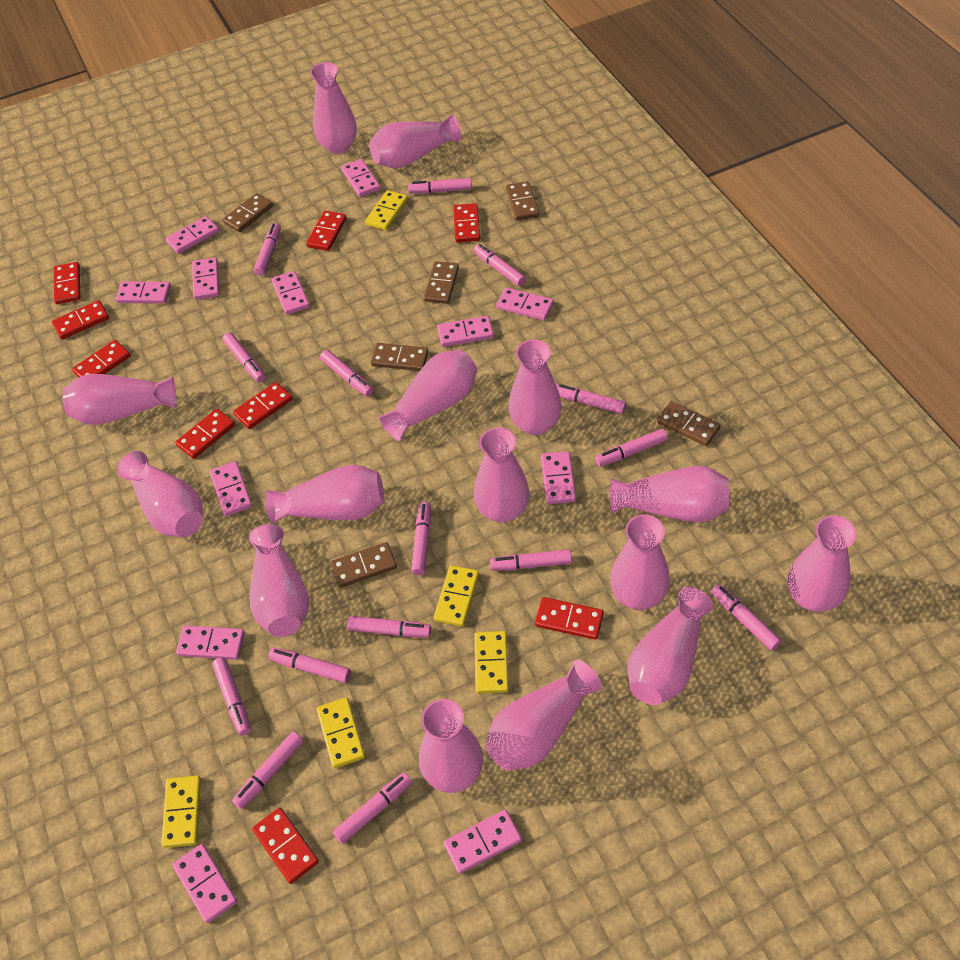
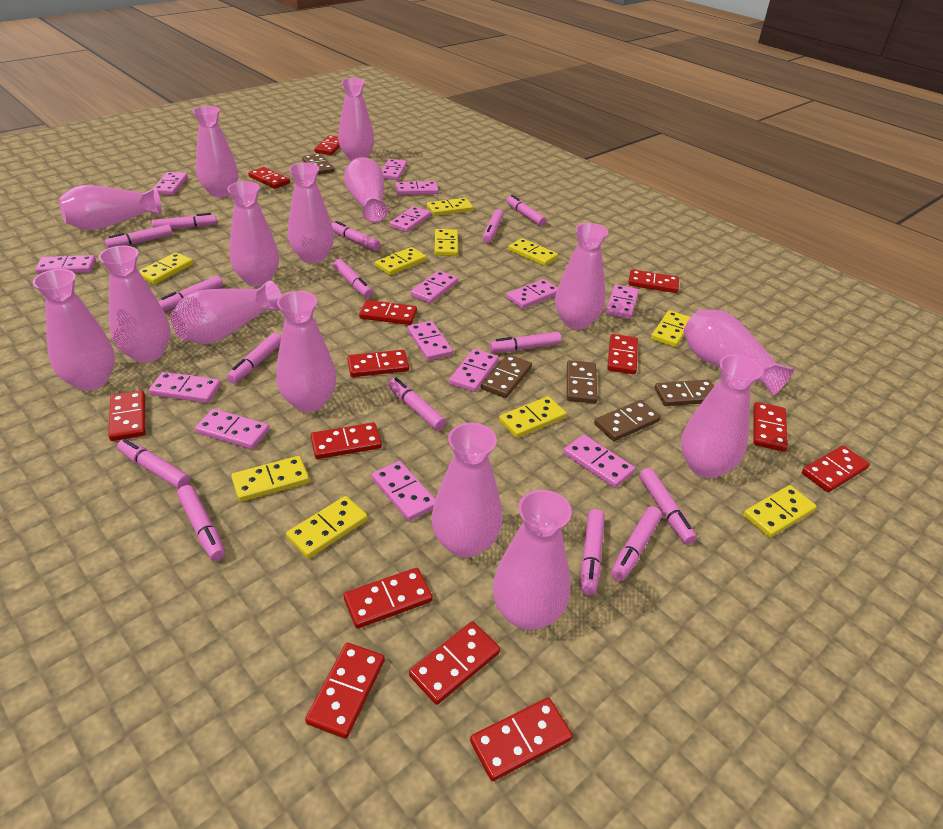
brown domino: [223,193,273,232] [330,542,397,588] [371,343,429,371] [424,261,459,304] [506,181,539,221] [657,401,721,446] = 6 -> [302,154,334,175] [481,354,532,398] [567,360,598,403] [594,400,661,441] [655,380,714,406] = 5
pink domino: [116,281,171,304] [165,216,219,254] [172,844,237,923] [176,625,245,660] [192,257,219,300] [210,461,252,516] [272,271,310,315] [341,159,381,197] [437,316,494,347] [444,809,522,874] [496,287,554,321] [541,451,576,504] = 12 -> [35,255,96,274] [149,372,221,403] [154,172,188,195] [195,409,270,449] [372,461,435,521] [382,159,407,180] [389,206,431,232] [396,181,439,195] [408,321,453,361] [411,270,458,303] [449,349,499,392] [507,279,558,309] [563,435,635,488] [606,285,639,319] = 14
red domino: [52,300,109,340] [54,262,81,304] [72,340,131,377] [175,409,235,459] [233,382,293,429] [252,807,319,884] [306,211,347,251] [453,203,480,243] [535,597,604,640] = 9 -> [109,390,146,441] [248,167,290,189] [305,643,385,739] [310,422,382,459] [314,135,340,155] [343,568,433,629] [347,350,409,377] [359,300,417,325] [409,621,500,705] [470,698,573,781] [607,334,638,374] [628,269,679,293] [753,402,788,451] [802,445,870,492] = 14
yellow domino: [161,775,201,848] [317,697,365,768] [365,190,408,230] [434,565,479,627] [475,631,509,694] = 5 -> [139,252,193,284] [231,456,309,502] [286,496,368,558] [375,247,426,275] [427,198,473,216] [434,229,458,256] [499,396,566,438] [508,238,558,266] [651,310,691,347] [743,485,817,538] = 10

